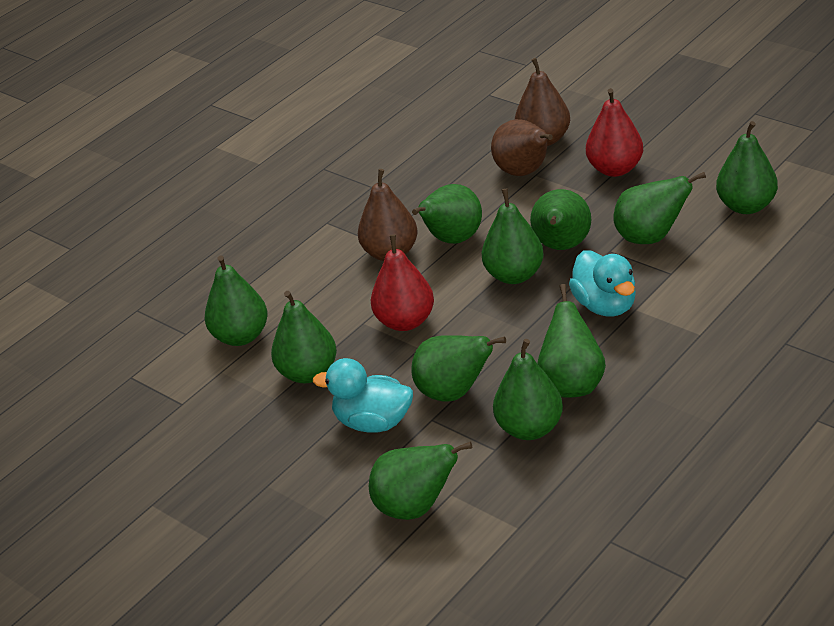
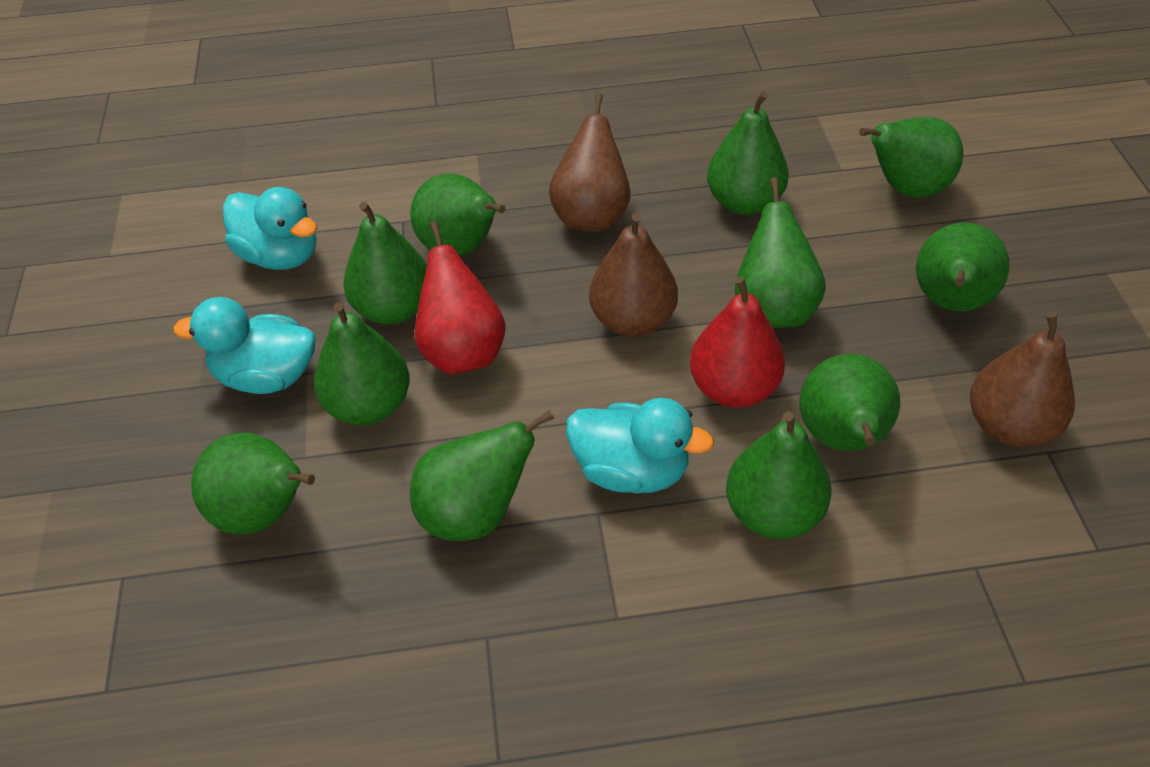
turquoise duck: [313,358,413,432] [569,251,636,317] = 2 -> [173,297,315,394] [223,187,317,270] [566,398,714,493] = 3

